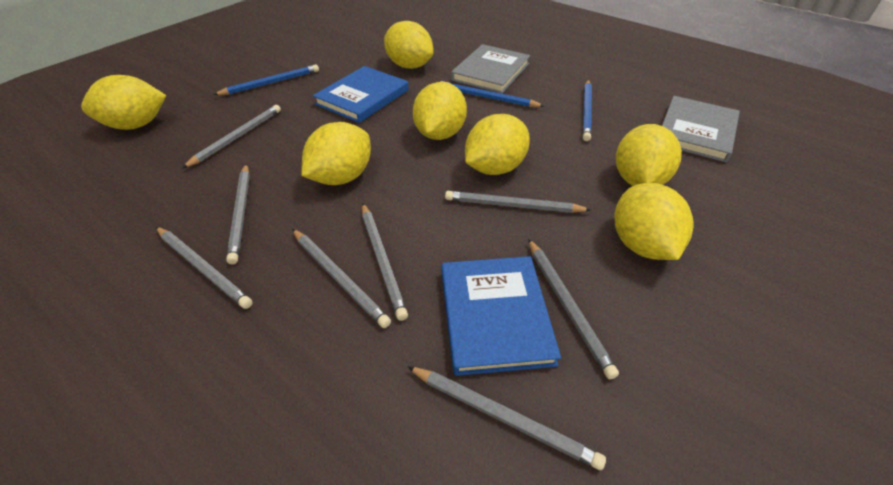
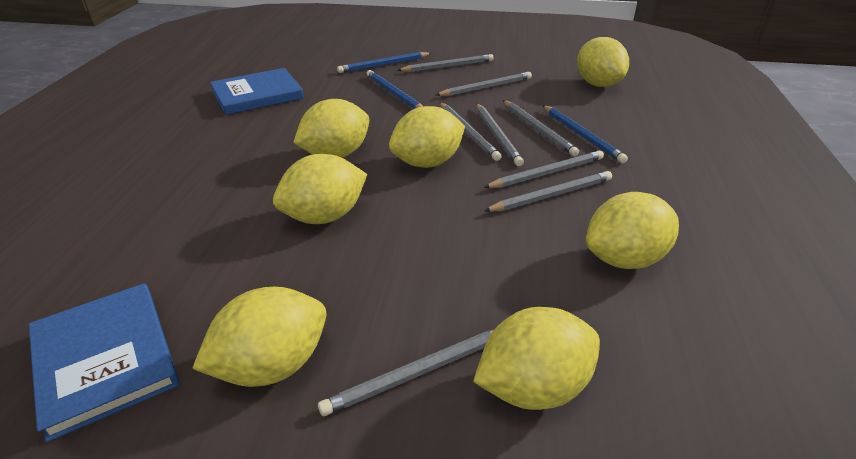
grey book: [451,44,530,94] [662,96,740,162] = 2 -> none = 0

